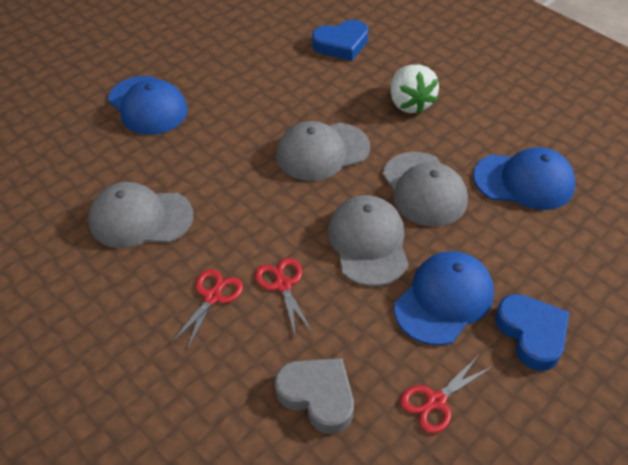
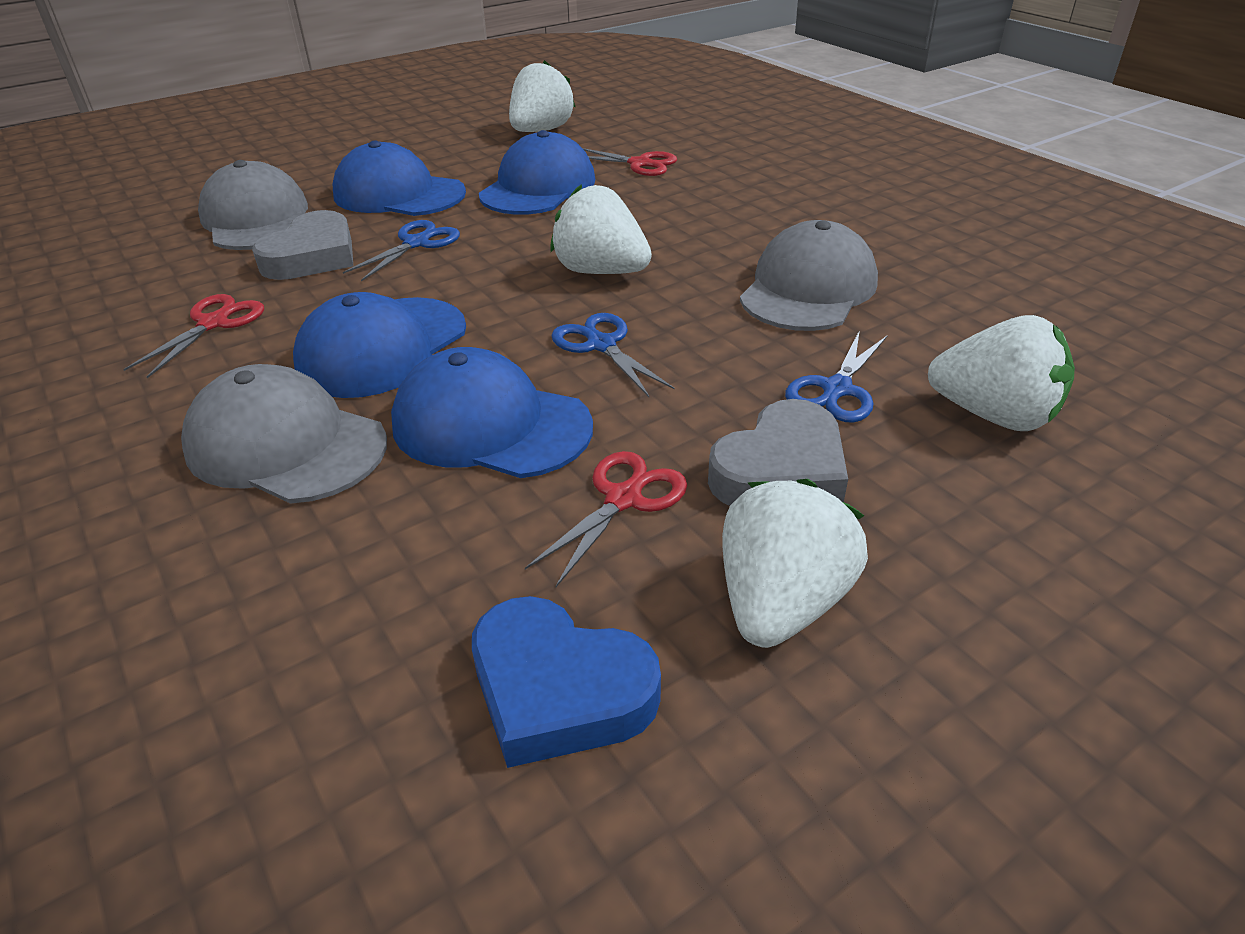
blue cap: [108,76,188,135] [394,251,494,345] [473,147,575,210] = 3 -> [293,292,466,398] [333,141,466,216] [391,347,593,478] [479,130,595,215] = 4
blue heart: [312,20,368,61] [495,294,569,371] = 2 -> [472,596,661,768] = 1
blue scissors: none = 0 -> [343,220,460,281] [551,313,675,397] [785,330,888,422] = 3
grey cap: [88,182,193,248] [276,121,370,181] [328,195,409,286] [383,152,468,227] = 4 -> [181,364,387,504] [198,160,308,250] [740,220,878,331] = 3
grey heart: [275,358,354,434] = 1 -> [252,210,353,280] [708,399,848,506] = 2
white strawberry: [391,65,439,115] = 1 -> [509,60,576,132] [550,184,652,274] [722,479,868,648] [928,315,1075,431] = 4

